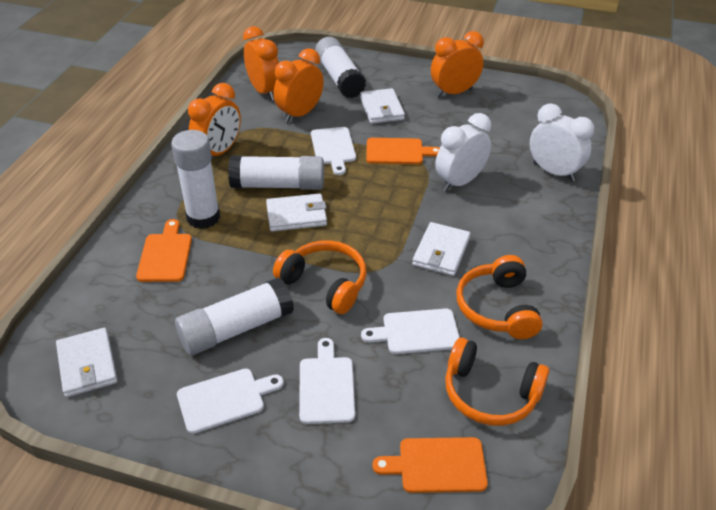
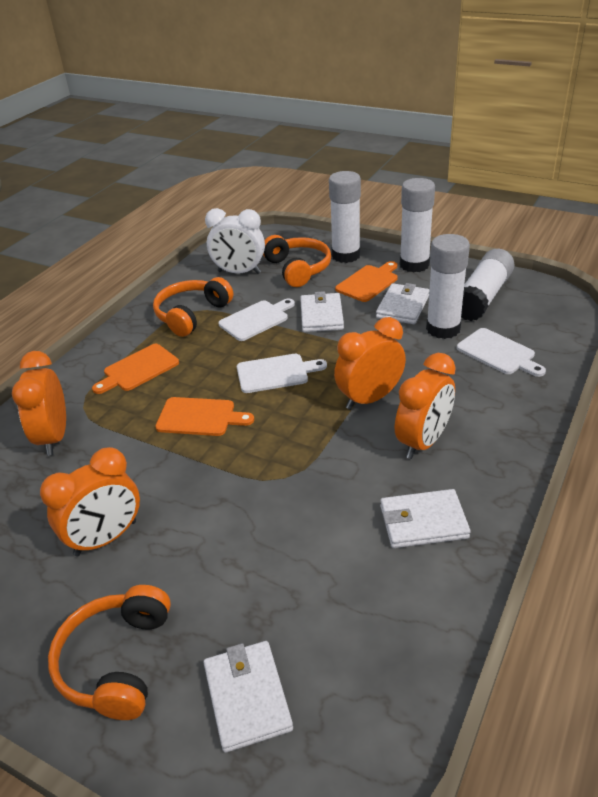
white clock: [435,113,491,191] [530,103,594,181] = 2 -> [205,208,265,274] = 1
white cutting board: [177,369,284,434] [299,338,355,424] [311,127,356,175] [361,308,460,354] = 4 -> [218,298,295,341] [237,354,327,393] [457,328,546,377] = 3

